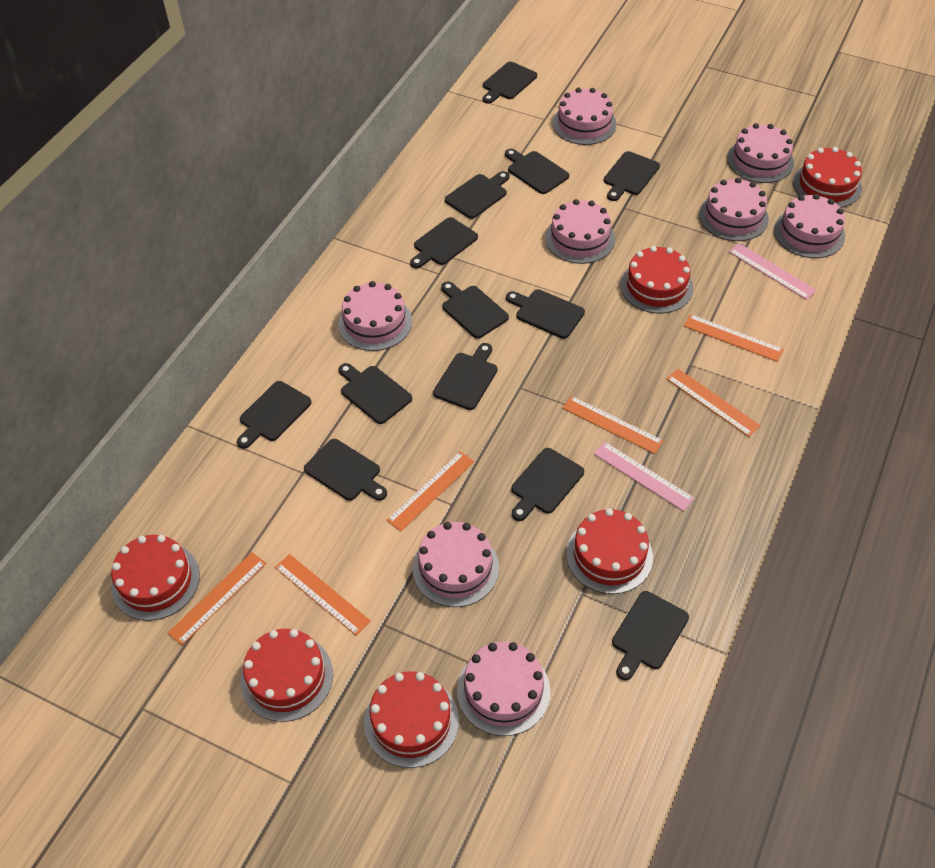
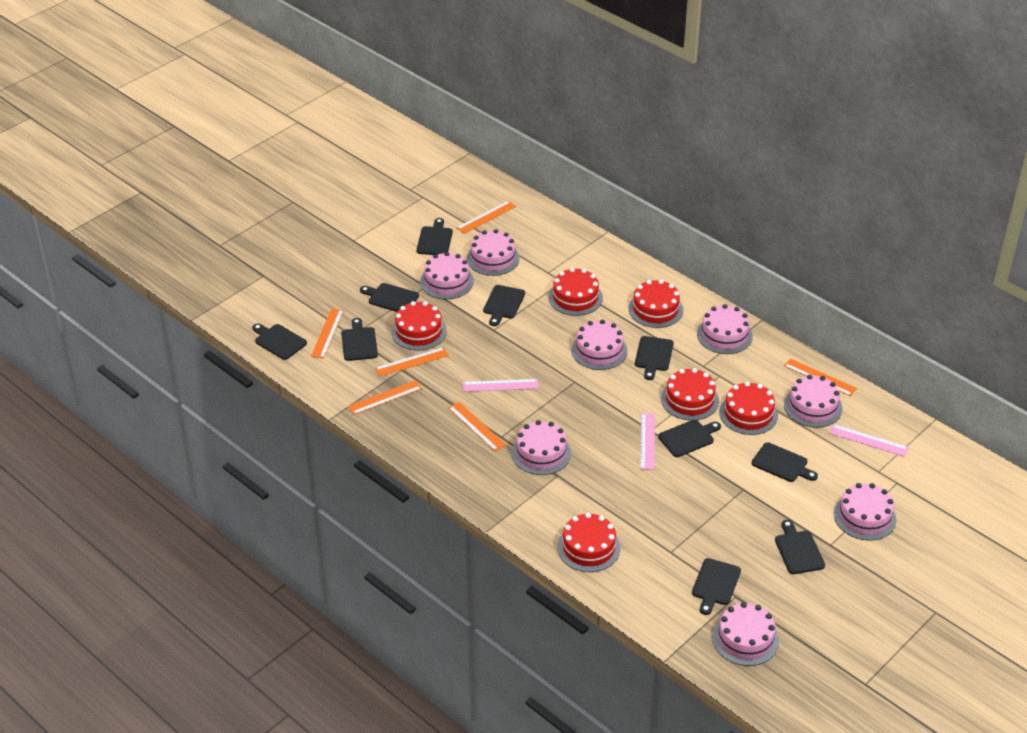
black cutting board: [237,381,311,449] [304,439,387,501] [339,363,412,424] [410,217,478,268] [433,343,497,410] [441,281,509,339] [445,171,509,219] [483,62,537,104] [505,149,569,194] [506,289,585,339] [511,448,584,521] [604,151,660,201] [612,591,689,680] = 13 -> [252,323,307,360] [341,318,378,361] [360,283,419,312] [416,218,453,255] [483,285,525,326] [635,336,674,380] [658,420,721,457] [692,558,741,615] [752,442,818,482] [775,520,825,574] = 10
pink ruler: [594,442,695,511] [729,243,817,300] = 2 -> [462,379,539,392] [640,413,655,470] [829,424,909,457] = 3

